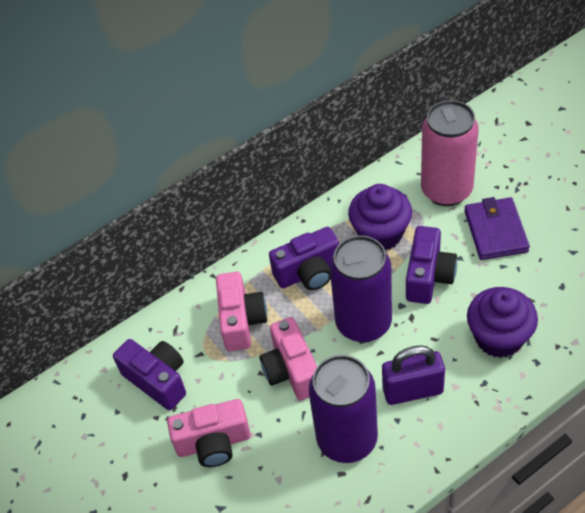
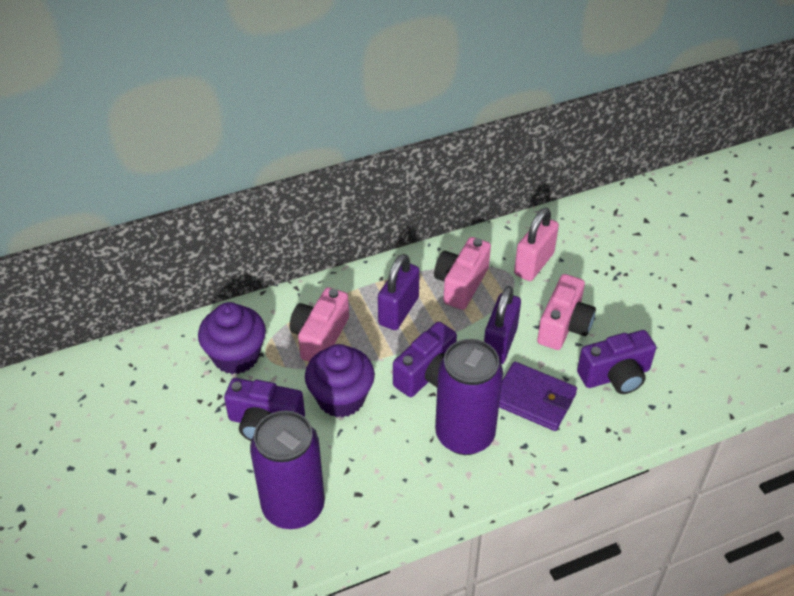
pink can: [421,100,479,206] = 1 -> none = 0
pink padlock: none = 0 -> [514,208,559,281] = 1
purple padlock: [382,345,445,405] = 1 -> [378,254,420,330] [484,286,521,364] = 2

